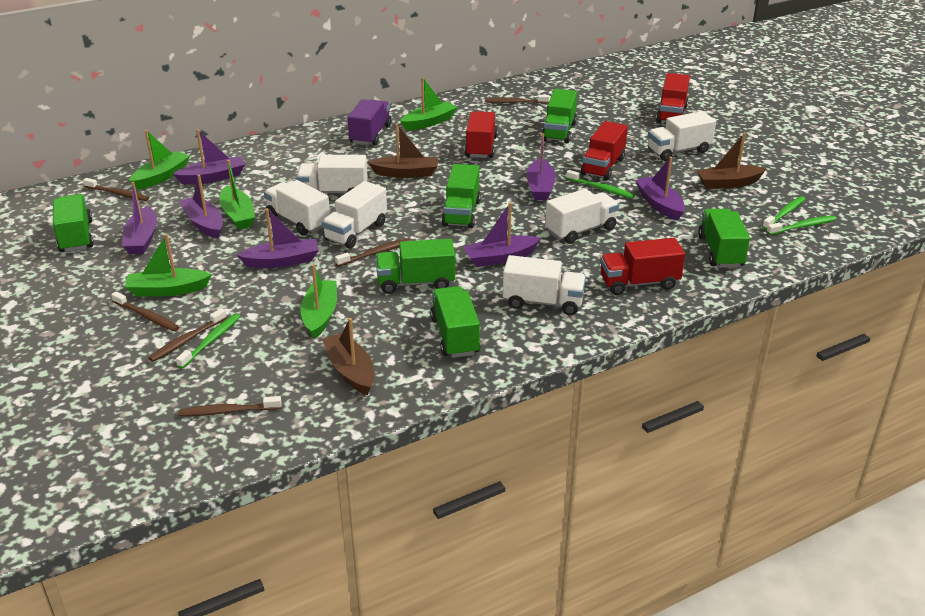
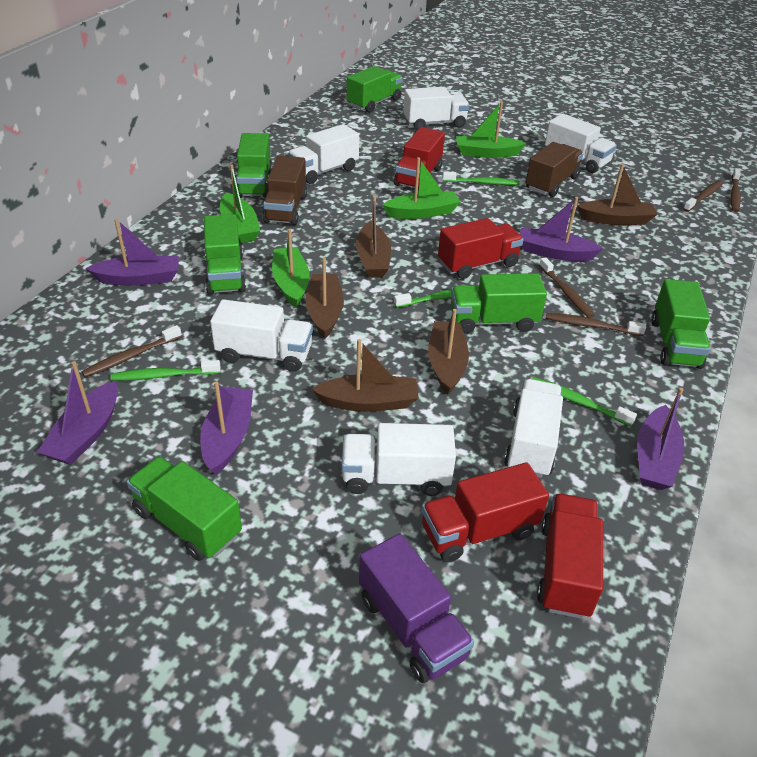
brown boat: [322,318,374,395] [368,123,438,178] [697,132,767,189] = 3 -> [305,257,344,339] [312,339,419,412] [356,196,391,278] [428,309,469,394] [577,164,658,225] = 5
brown toothbrush: [83,178,149,201] [111,292,179,332] [149,308,227,362] [178,396,282,416] [335,238,411,267] [485,95,549,104] = 6 -> [81,325,182,377] [539,257,594,318] [546,313,646,336] [683,180,723,212] [731,168,741,212] = 5
brown truck: none = 0 -> [263,155,307,225] [526,142,584,197] = 2
green boat: [125,234,212,297] [129,130,190,190] [220,160,255,229] [300,264,337,339] [400,77,457,130] = 5 -> [220,164,260,243] [272,229,310,308] [382,157,461,219] [456,101,526,158] = 4
purple boat: [122,182,157,254] [173,129,245,185] [179,175,223,239] [237,208,319,268] [463,202,541,267] [526,133,556,200] [636,157,685,220] = 7 -> [37,361,118,465] [86,218,179,286] [200,381,253,475] [520,197,603,261] [637,388,684,490] = 5

